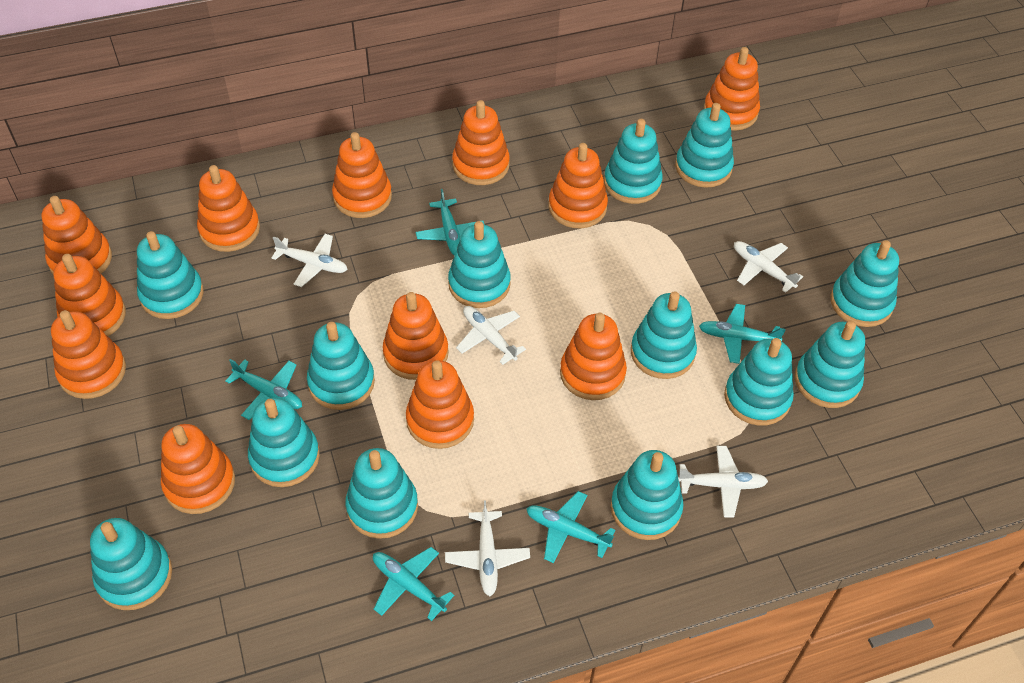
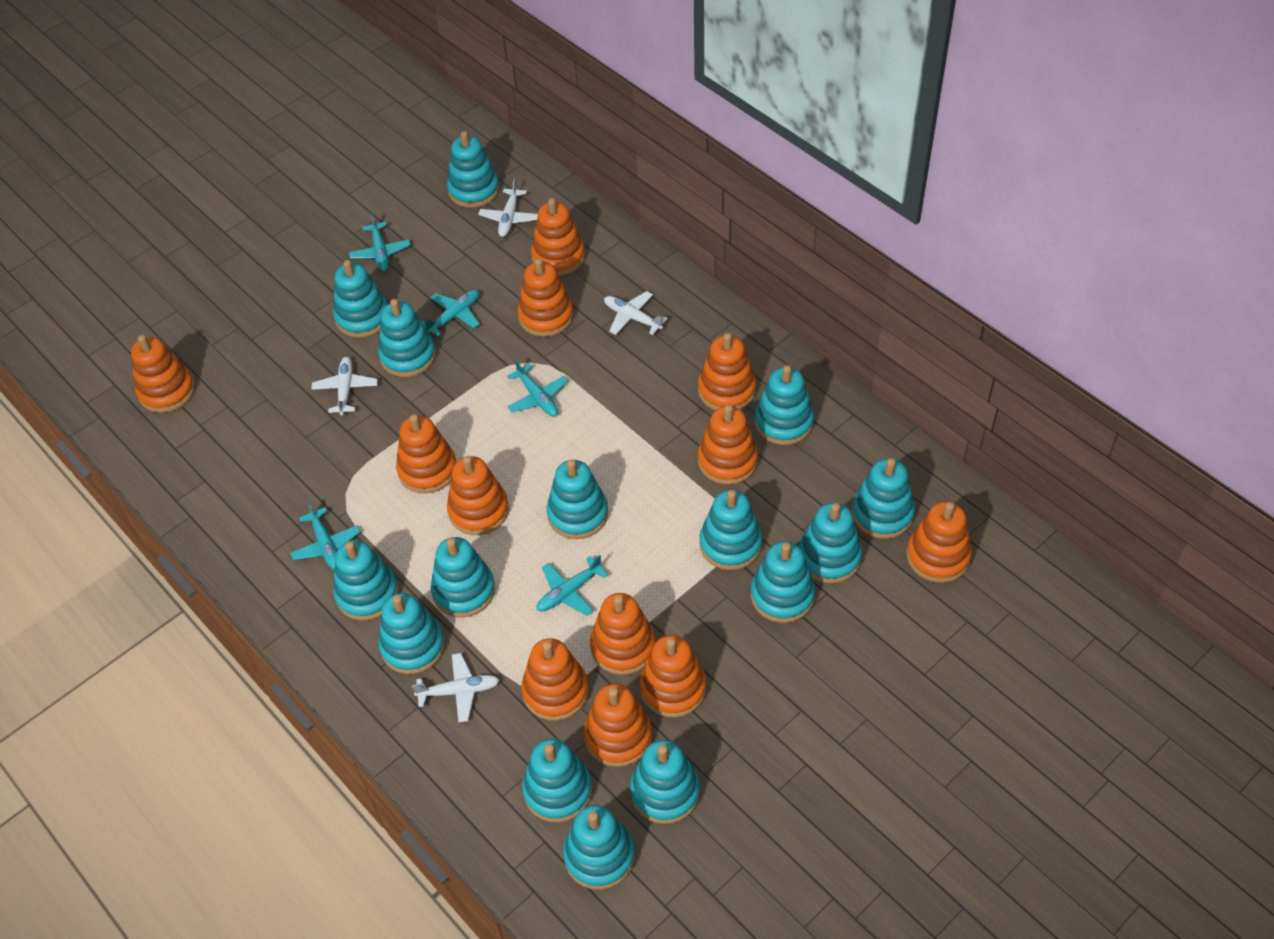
turquoise stacking toy: [90,518,172,610] [137,231,204,319] [248,398,320,487] [307,322,375,410] [345,448,418,539] [448,221,511,308] [604,119,663,204] [611,450,684,540] [631,291,697,379] [675,103,734,188] [724,338,794,426] [795,321,865,408] [830,240,899,327] = 13 -> [333,260,388,338] [333,540,399,621] [378,299,436,377] [378,593,445,674] [431,537,495,618] [447,131,499,208] [522,739,592,823] [547,459,608,539] [563,805,635,890] [630,740,700,824] [699,490,762,570] [751,541,815,623] [754,365,814,445] [799,502,862,583] [852,458,915,539] = 15
white plane: [271,234,348,287] [445,500,530,596] [456,306,526,365] [678,446,768,518] [734,241,803,293] = 5 -> [311,357,378,415] [412,653,500,722] [478,179,538,237] [604,291,668,335] = 4

